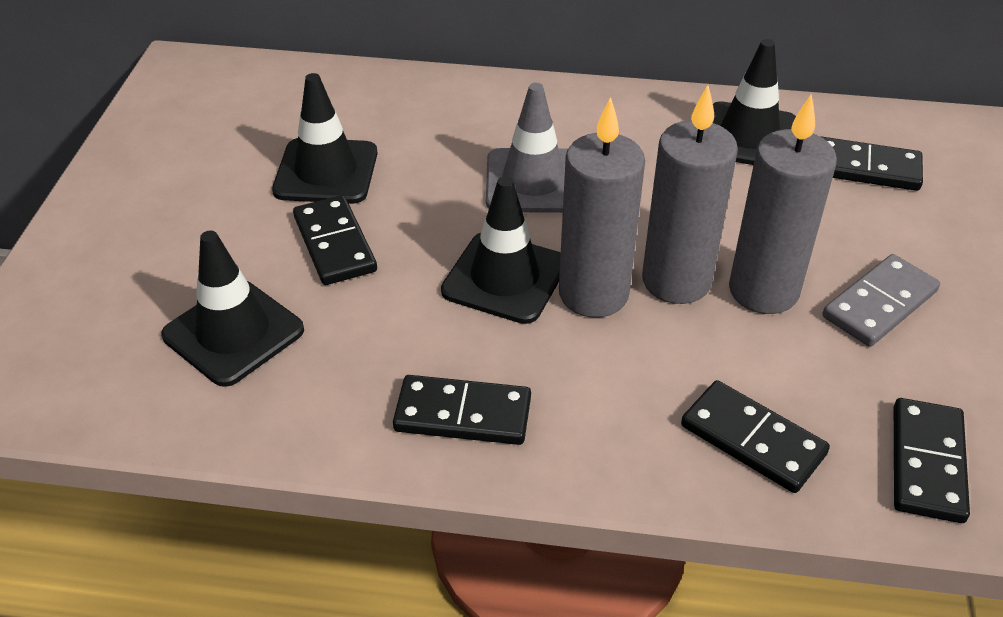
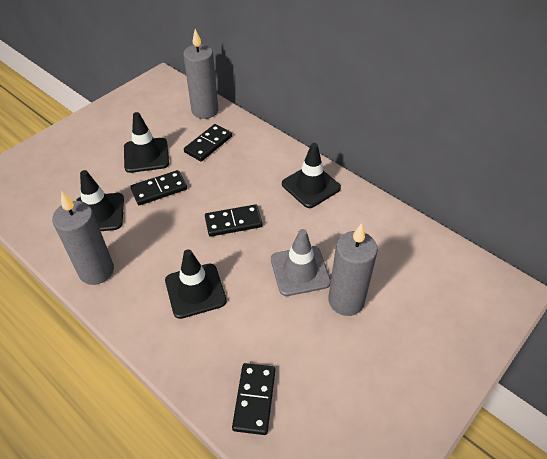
black domino: [293,195,377,285] [393,375,531,445] [681,380,830,493] [820,136,923,191] [894,398,970,523] = 5 -> [130,170,187,205] [184,124,232,162] [205,204,263,237] [232,363,275,435] = 4
grey domino: [822,254,940,347] = 1 -> none = 0

